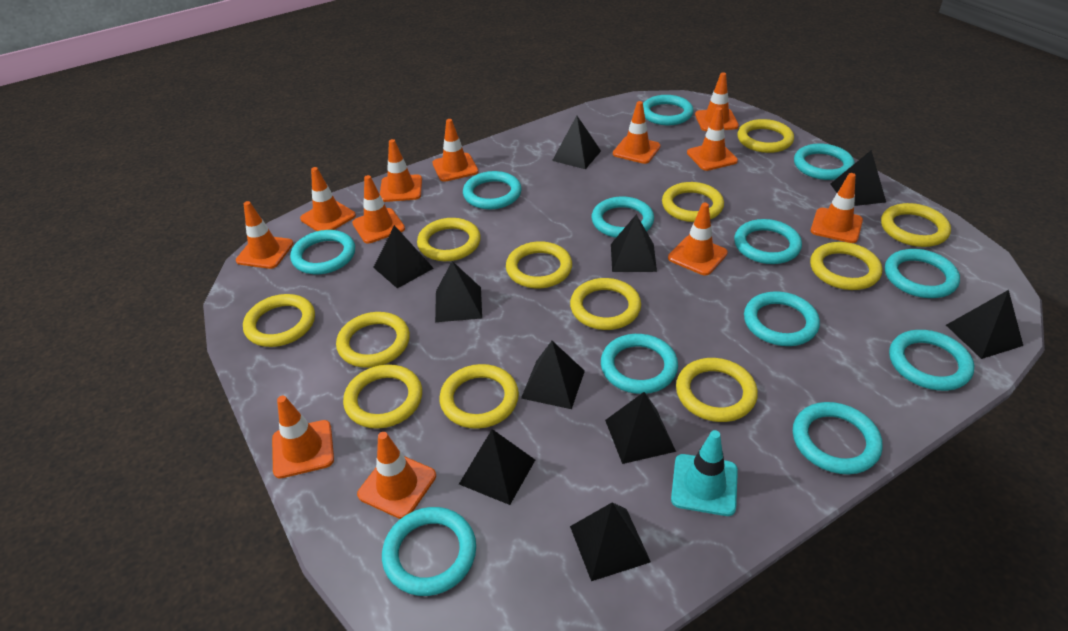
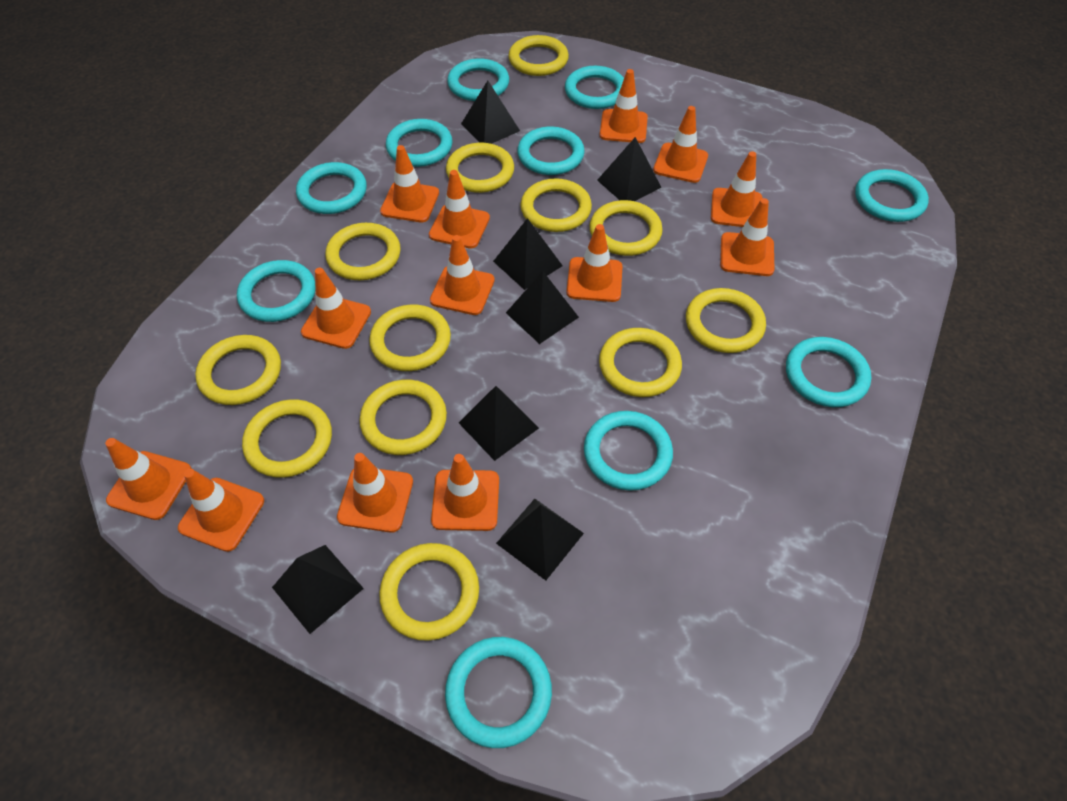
black pyramid: [373,225,434,288] [435,261,482,322] [459,429,535,505] [521,341,585,409] [552,116,601,169] [570,502,651,581] [605,392,676,464] [611,214,657,272] [831,150,886,206] [946,290,1023,359] = 10 -> [272,545,364,634] [459,386,539,461] [461,81,520,144] [493,218,563,290] [496,499,584,581] [506,271,579,344] [597,137,661,201] = 7
orange traffic cone: [236,201,293,269] [272,396,334,478] [300,167,356,231] [352,175,405,243] [357,432,436,519] [380,139,422,202] [432,119,478,182] [613,101,661,164] [668,203,728,275] [687,107,738,171] [695,72,739,131] [811,173,863,243] = 12 -> [105,438,192,520] [178,469,264,552] [301,268,371,349] [337,453,413,533] [380,145,439,222] [429,170,490,249] [430,235,495,315] [431,454,499,531] [567,224,622,302] [600,69,648,143] [653,106,708,183] [711,151,763,227] [720,198,774,276] = 13
turquoise ring: [290,230,355,274] [382,507,476,596] [463,171,522,209] [592,197,654,238] [601,334,678,394] [643,95,693,125] [734,219,802,264] [744,291,820,346] [793,402,883,474] [794,143,855,180] [885,249,960,298] [889,330,974,391] = 12 -> [237,260,316,322] [296,162,367,214] [386,119,452,167] [445,637,552,748] [447,58,509,101] [517,127,584,175] [565,66,624,109] [584,411,673,491] [786,337,871,407] [855,169,929,222] = 10
turquoise traffic cone: [671,430,738,516] = 1 -> none = 0

